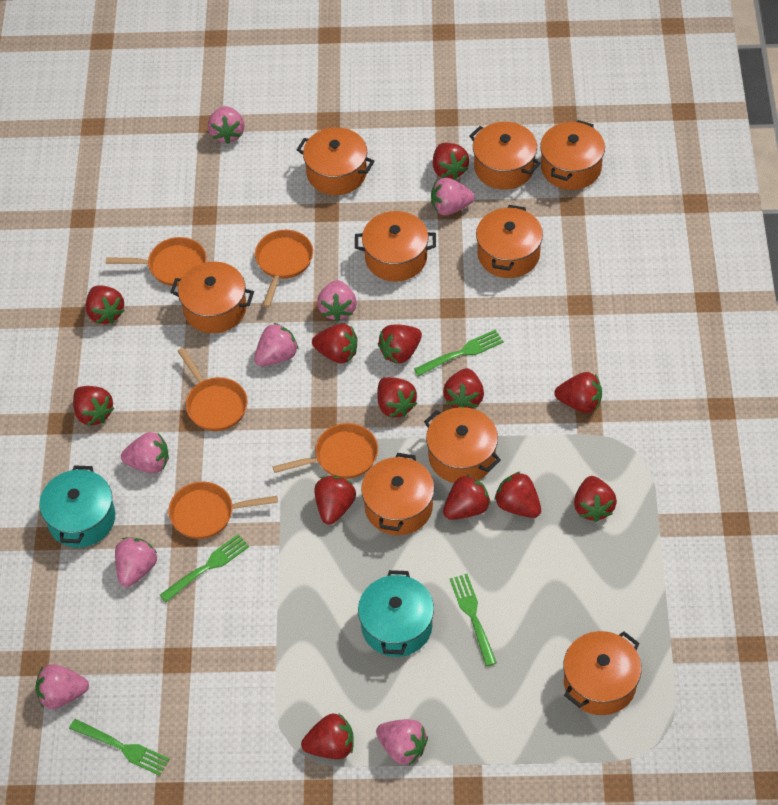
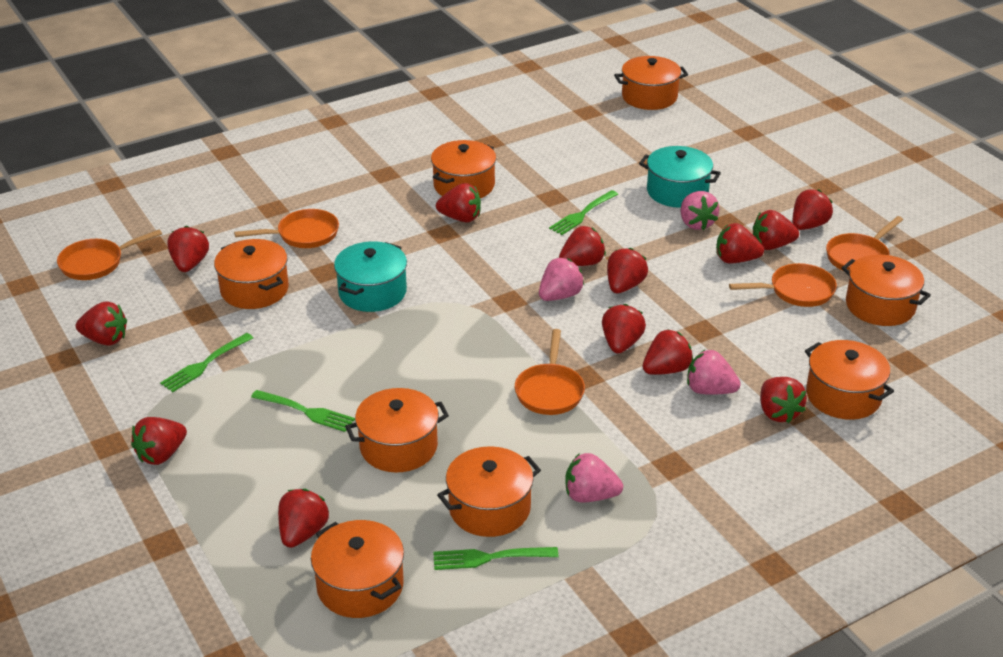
orange pot: [170,262,254,333] [297,127,374,195] [355,211,436,282] [361,453,434,535] [424,407,501,483] [469,122,541,190] [476,205,543,278] [540,120,605,190] [563,631,642,715] = 9 -> [214,239,289,309] [311,520,404,618] [345,388,449,473] [431,140,496,198] [437,446,541,537] [614,56,688,110] [805,340,894,420] [841,254,931,326] = 8
pink strawberry: [35,664,89,709] [115,538,157,587] [121,432,169,473] [208,106,244,144] [254,323,299,366] [317,280,357,322] [376,719,428,765] [431,177,475,216] = 8 -> [539,258,584,301] [565,453,623,503] [680,191,719,230] [687,350,741,395] = 4

